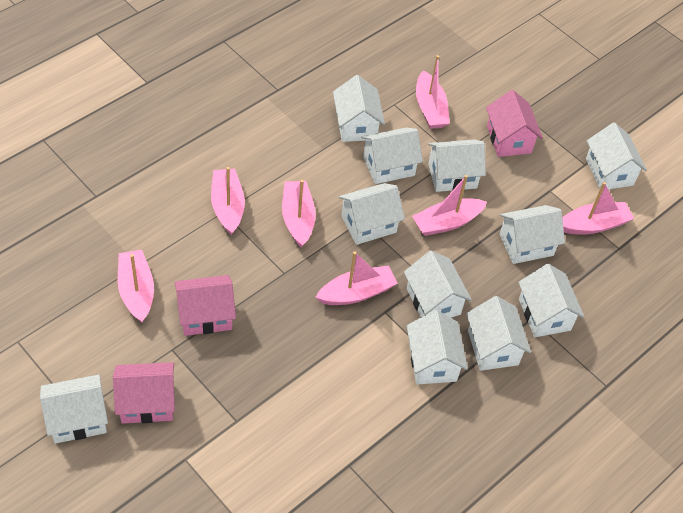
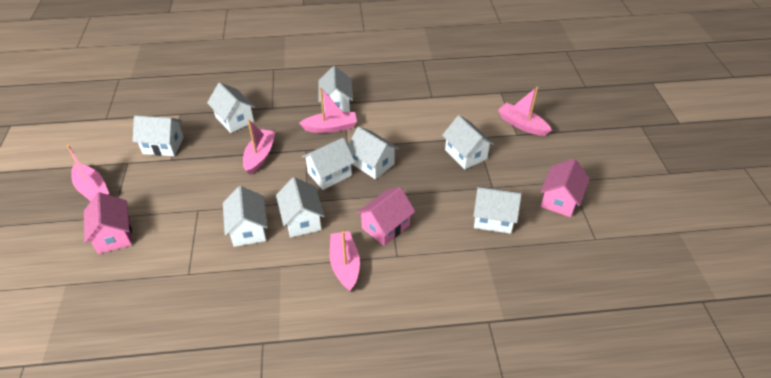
pink boat: [118,250,154,322] [211,167,245,235] [282,180,316,248] [316,252,398,305] [412,175,487,236] [416,55,450,129] [562,182,634,235] = 7 -> [67,145,109,201] [243,119,276,175] [299,87,357,133] [330,231,360,291] [498,87,552,136] = 5
white house: [40,375,108,444] [333,75,385,142] [339,183,405,245] [361,128,423,184] [404,251,472,318] [406,310,468,384] [428,139,486,192] [466,296,531,371] [500,205,565,264] [518,264,584,337] [586,122,647,189] = 11 -> [133,115,184,156] [207,82,255,133] [223,186,268,247] [276,177,325,237] [302,138,355,190] [318,66,353,113] [348,126,399,179] [442,115,494,170] [474,187,521,234] = 9

